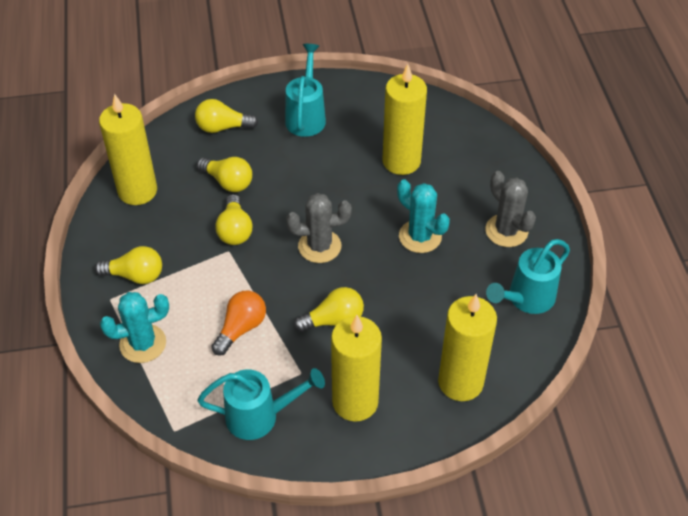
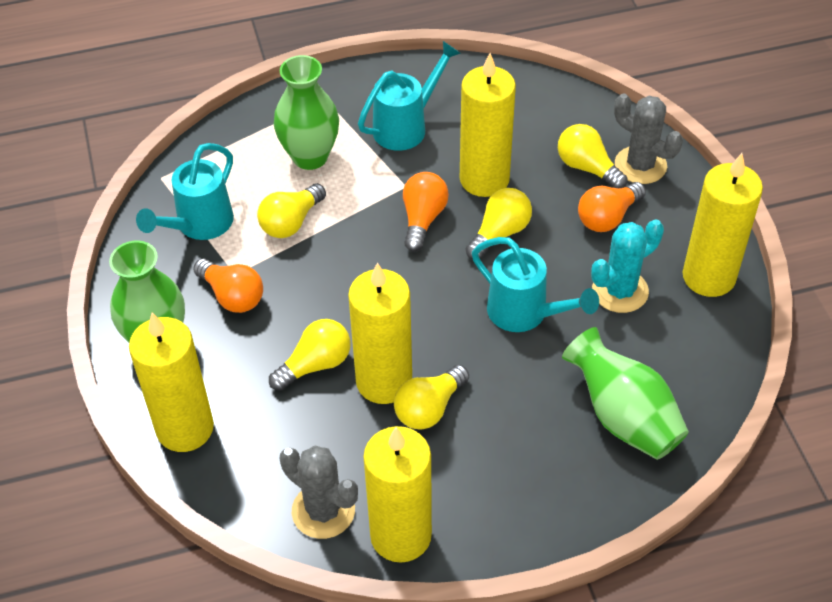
green vase: none = 0 -> [109,241,185,342] [274,55,339,170] [562,327,689,460] = 3
orange light bulb: [211,291,266,356] = 1 -> [193,259,263,313] [403,172,449,252] [578,182,646,232] = 3
turquoise cactus: [100,292,169,363] [397,179,450,253] = 2 -> [591,219,664,313] = 1
yellow candle: [99,94,157,205] [331,315,382,422] [382,64,427,175] [438,294,497,401] = 4 -> [129,313,214,452] [348,262,412,404] [363,426,432,563] [460,53,516,197] [683,153,763,297] = 5

